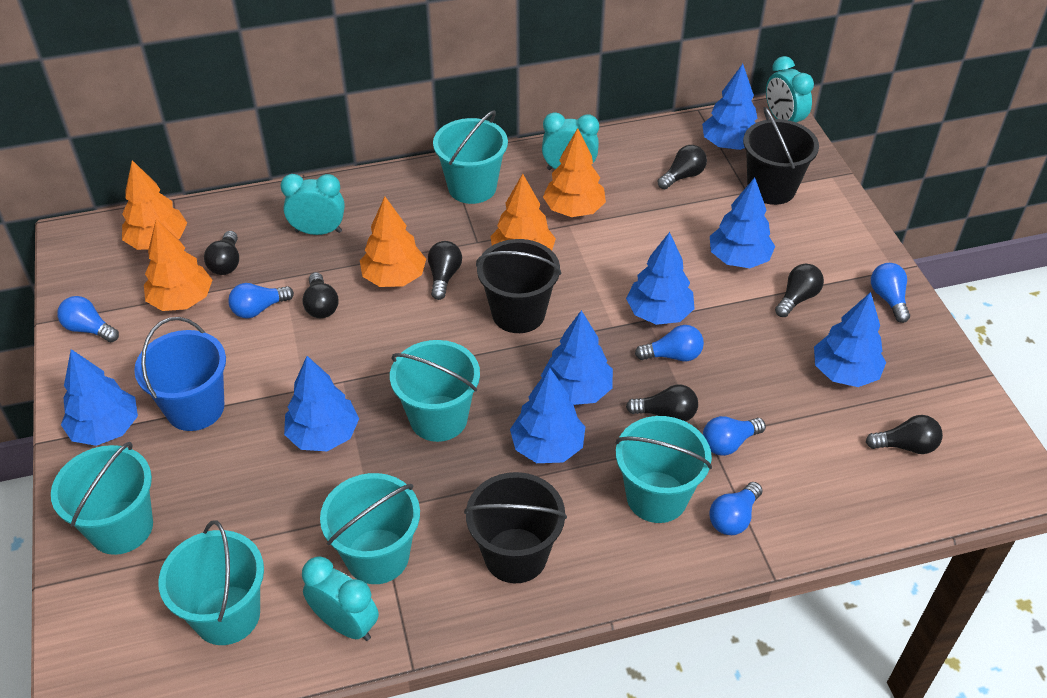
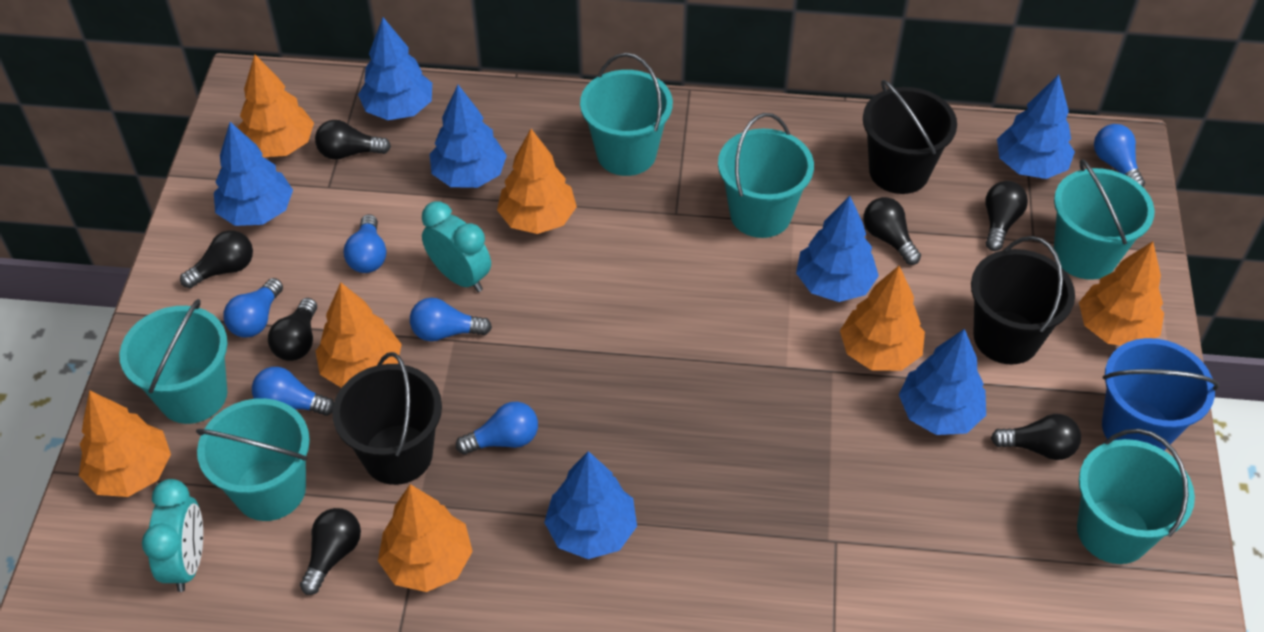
blue tree: [61,349,138,446] [284,356,359,451] [510,368,585,463] [541,310,613,405] [626,232,695,325] [702,64,757,150] [710,177,775,268] [814,292,886,387] = 8 -> [214,122,293,226] [358,17,432,120] [430,85,507,188] [544,451,637,559] [796,196,879,302] [899,329,986,435] [997,75,1075,179] = 7
orange tree: [122,160,187,250] [144,219,212,311] [360,197,426,287] [490,174,556,250] [543,128,606,217] = 5 -> [79,390,171,497] [237,54,314,157] [316,282,402,388] [378,484,473,592] [497,129,577,234] [840,266,925,371] [1079,241,1164,345] = 7
turquoise clock: [281,174,345,235] [302,557,379,641] [542,112,599,170] [766,56,814,123] = 4 -> [142,479,203,592] [422,201,491,292] = 2

